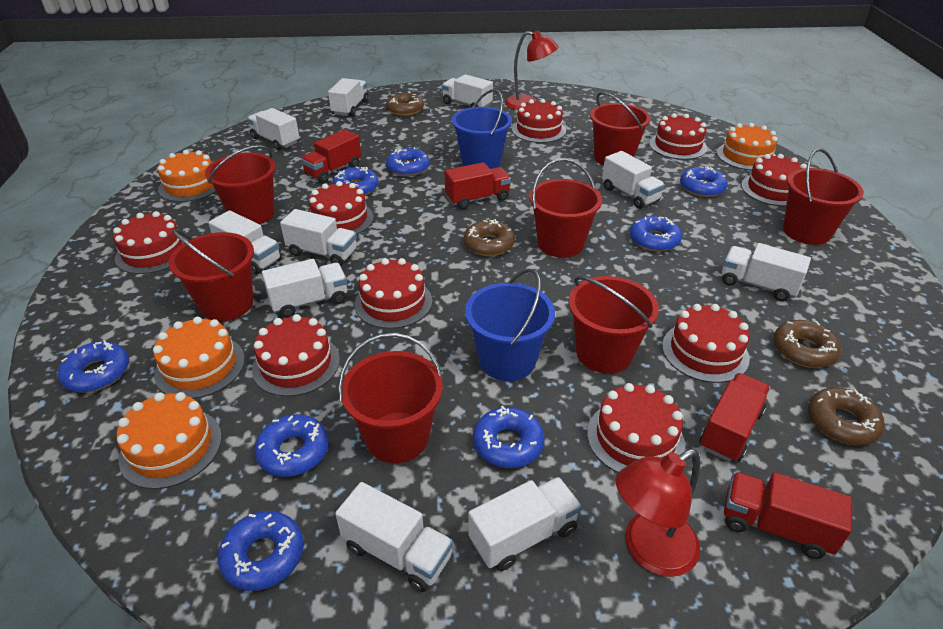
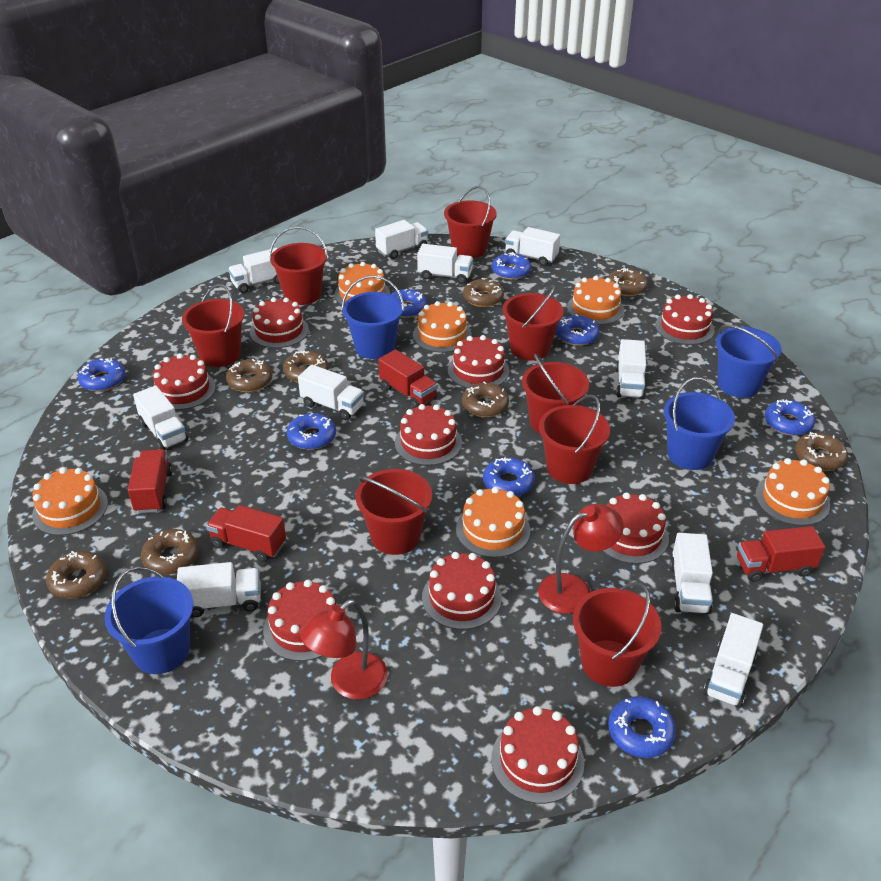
blue bucket: [452,89,512,169] [465,269,555,381] = 2 -> [104,566,193,674] [342,276,404,359] [664,377,735,470] [716,325,782,398] = 4
brown donut: [386,92,424,116] [464,219,515,256] [774,320,841,368] [808,387,885,445] = 4 -> [46,551,106,599] [141,529,199,575] [226,359,272,392] [283,351,329,383] [462,381,509,417] [463,278,504,307] [608,268,648,296] [795,432,848,471] = 8
orange cake: [117,392,222,489] [153,317,245,399] [158,150,216,202] [717,123,778,170] = 4 -> [32,467,108,536] [334,262,390,305] [413,301,472,352] [456,487,530,558] [567,276,624,325] [755,458,830,526] = 6
red bucket: [169,229,254,321] [205,145,276,224] [338,333,443,463] [529,158,602,258] [569,276,659,374] [590,92,651,166] [783,148,864,245] = 7 -> [182,284,244,367] [269,226,328,305] [356,469,432,555] [444,186,497,258] [502,285,563,360] [522,353,589,433] [539,395,610,484] [573,582,661,687] = 8

